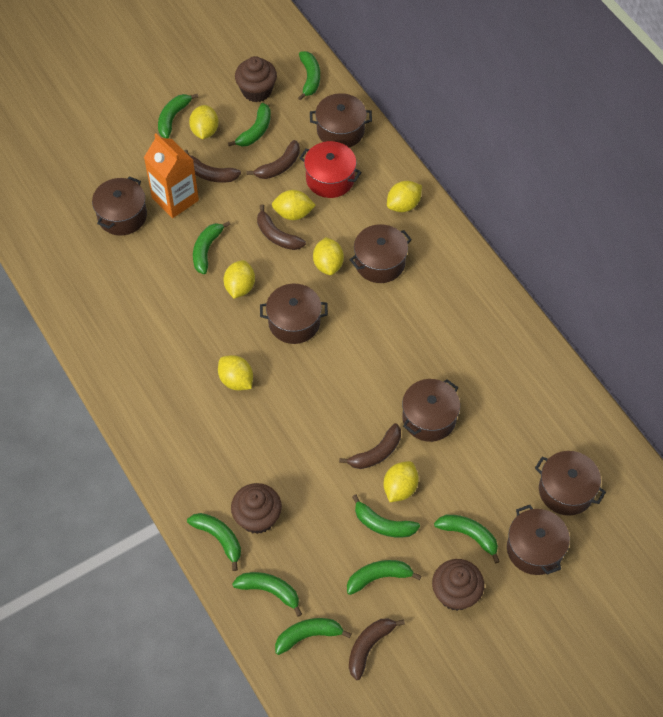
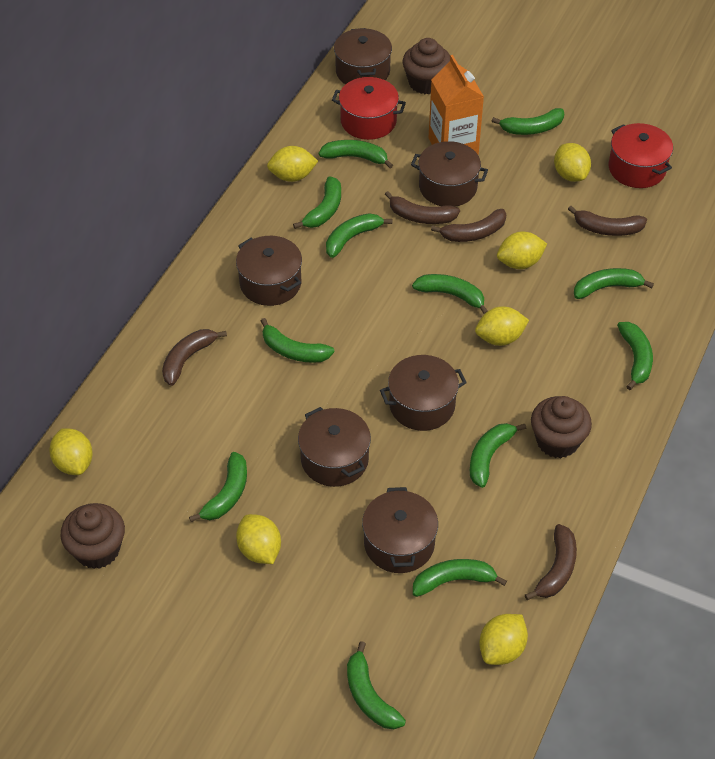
brown pot: [92,176,147,236] [260,284,328,344] [310,93,372,148] [350,224,412,283] [402,379,460,442] [507,505,570,575] [535,451,606,516] = 7 -> [236,236,302,306] [298,407,371,487] [334,28,392,84] [362,487,438,573] [380,355,467,431] [411,141,488,207] = 6
green banana: [158,94,198,138] [187,513,241,571] [193,221,231,274] [228,103,271,147] [232,572,302,617] [275,618,351,655] [298,51,320,101] [347,560,421,595] [352,494,420,538] [434,515,500,563] = 10 -> [189,452,247,522] [261,318,334,363] [293,176,341,229] [319,140,393,169] [326,213,392,258] [347,641,406,729] [412,274,488,314] [413,559,507,597] [470,423,526,488] [492,108,564,135] [574,268,654,299] [617,322,653,390] = 12
red pot: [300,141,361,198] = 1 -> [332,77,406,140] [609,123,673,188] = 2

